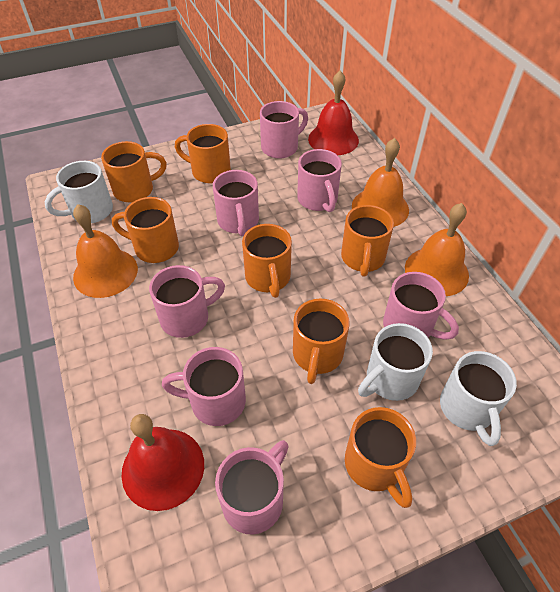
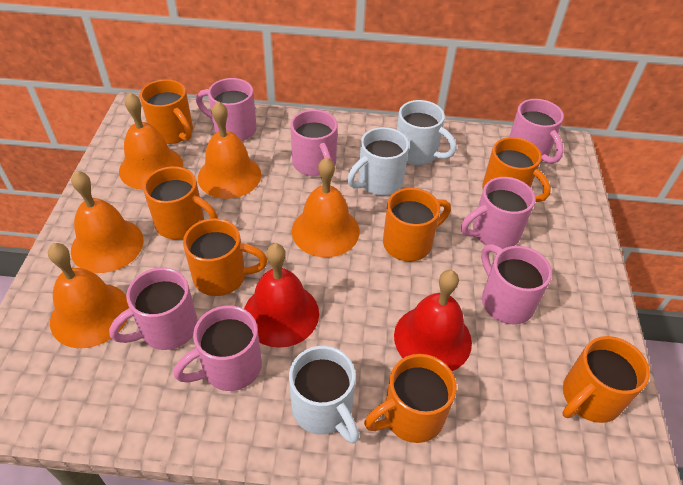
orange bell: [73,204,138,298] [352,138,409,227] [405,203,469,296] = 3 -> [48,243,129,348] [71,171,144,273] [119,93,183,190] [198,101,261,199] [292,157,360,257] = 5

